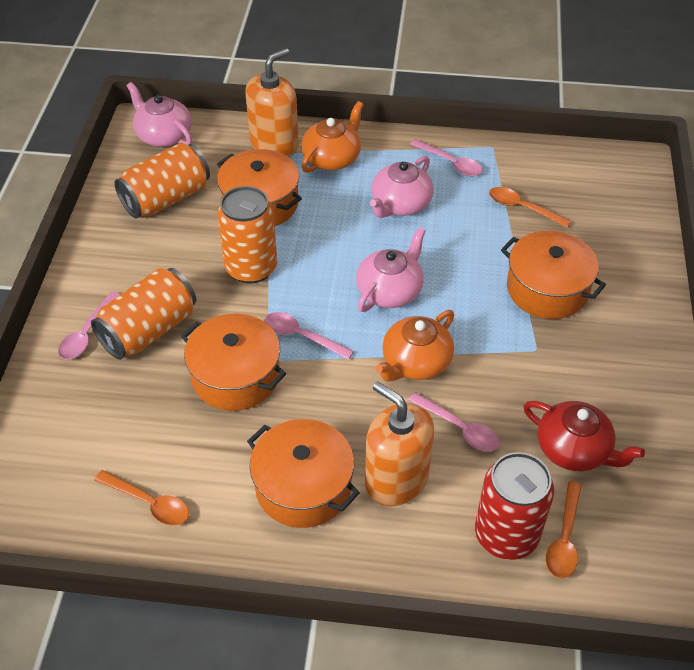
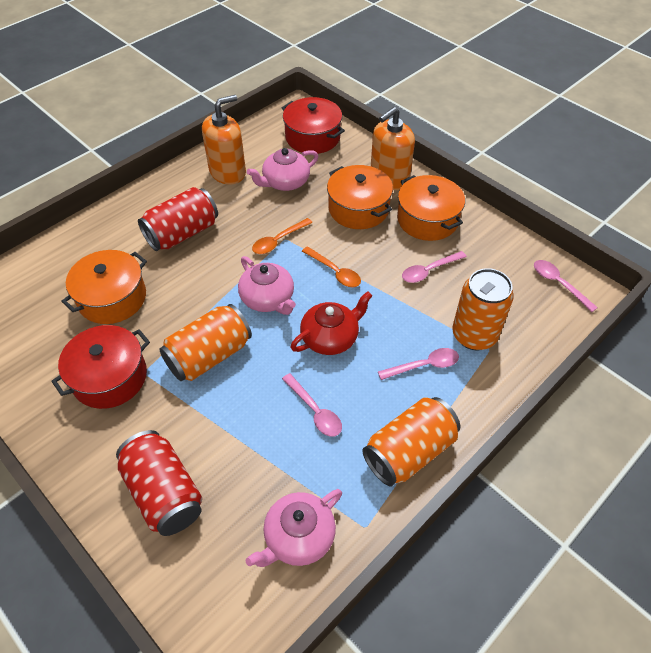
orange pot: [181,314,286,411] [217,149,302,226] [247,419,360,528] [501,231,606,319] = 4 -> [61,250,147,324] [327,165,393,229] [397,175,465,241] = 3
orange spoon: [94,470,189,525] [489,187,571,228] [545,481,582,578] = 3 -> [252,218,313,254] [302,246,361,287] = 2
orange teapot: [301,101,364,173] [376,310,454,382] = 2 -> none = 0
red can: [475,452,554,560] = 1 -> [116,430,202,536] [138,187,218,251] = 2
red pot: none = 0 -> [51,325,150,409] [282,97,345,154] = 2

